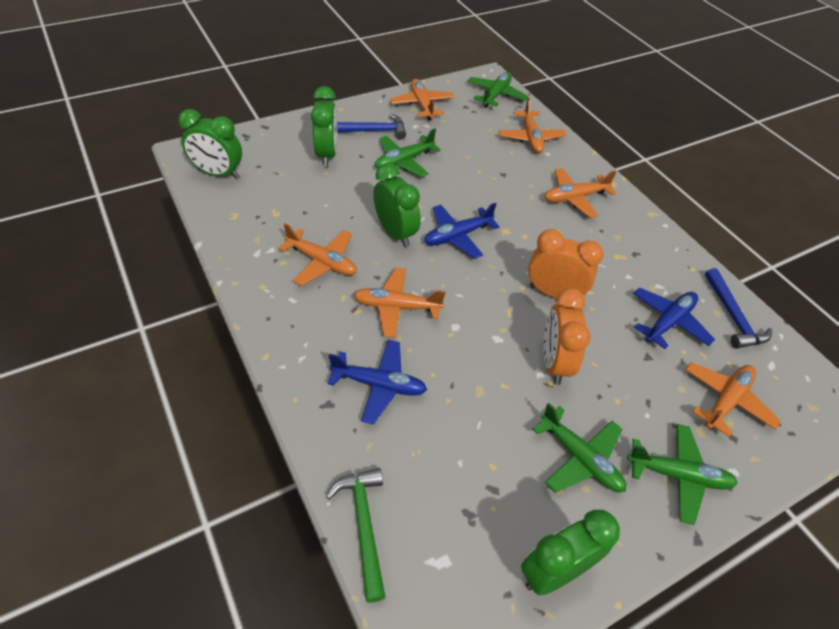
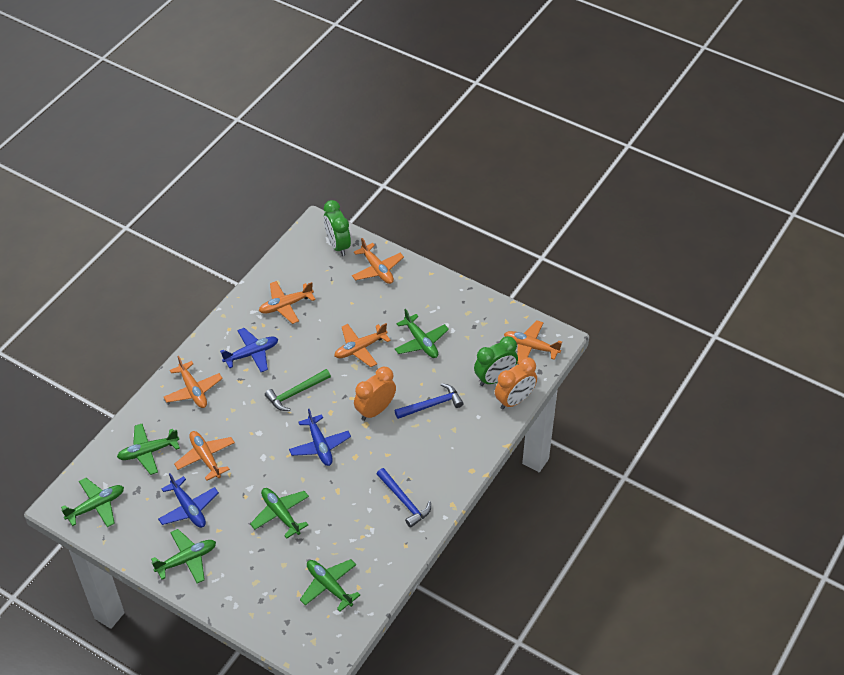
green clock: [178,109,242,179] [311,86,337,166] [373,163,421,247] [521,510,620,595] = 4 -> [324,200,351,256] [474,336,518,386] = 2
green plane: [375,129,441,177] [468,72,528,108] [532,403,626,492] [627,424,738,525] = 4 -> [61,478,124,527] [117,424,180,475] [151,529,216,583] [250,488,309,539] [300,559,360,611] [395,309,449,358] = 6

